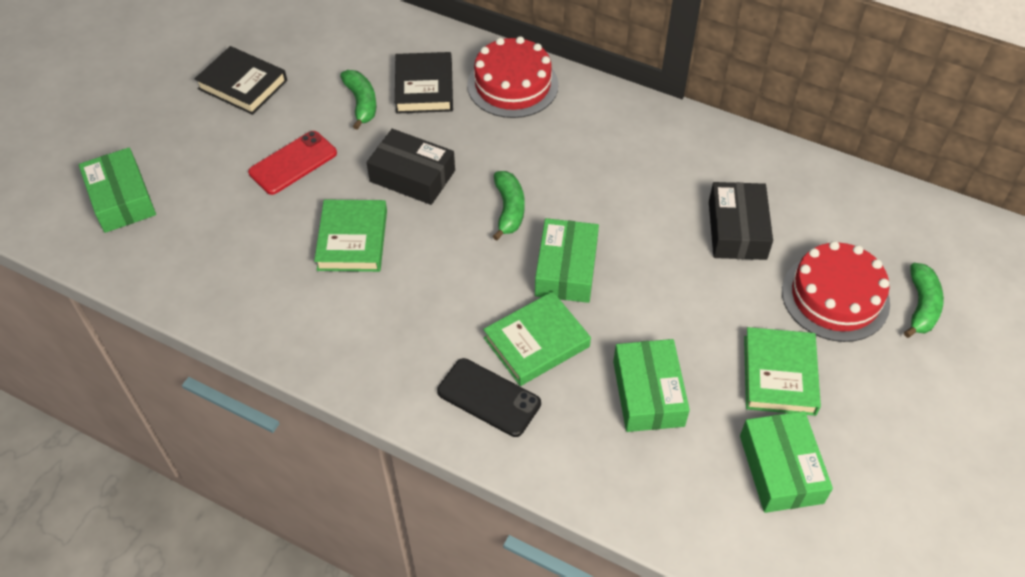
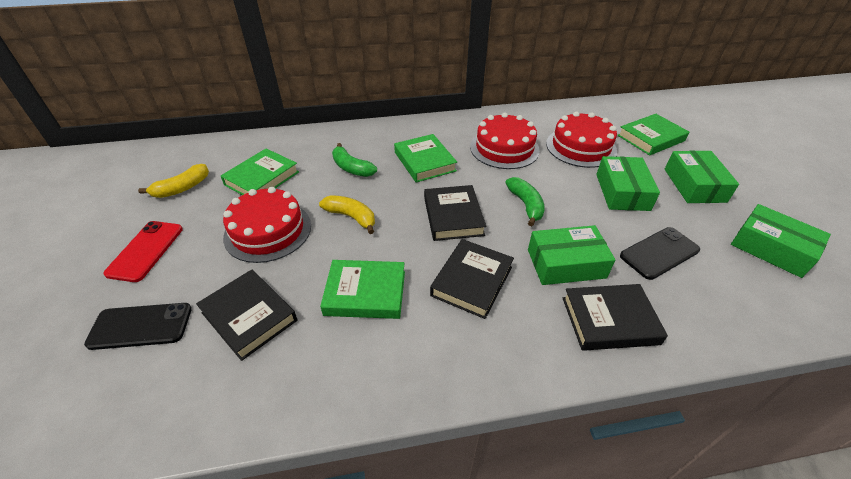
black book: [195,46,287,115] [395,52,453,114] = 2 -> [196,270,297,361] [424,185,486,241] [430,239,514,319] [563,284,668,351] = 4
black box: [367,129,455,205] [709,182,773,260] = 2 -> none = 0
black phone: [437,358,541,437] = 1 -> [84,303,192,350] [620,227,700,280] = 2
green banana: [340,70,376,130] [493,171,525,241] [904,263,944,338] = 3 -> [332,143,377,177] [505,177,545,226] = 2
green book: [314,200,387,272] [483,291,591,386] [744,327,821,416] = 3 -> [221,149,299,195] [320,260,405,319] [394,134,457,182] [617,114,689,156] = 4
red cake: [467,36,559,118] [782,241,890,342] = 2 -> [223,187,311,263] [470,113,540,169] [546,112,617,168] = 3
yellow banana: none = 0 -> [138,164,209,198] [319,195,375,234] = 2

